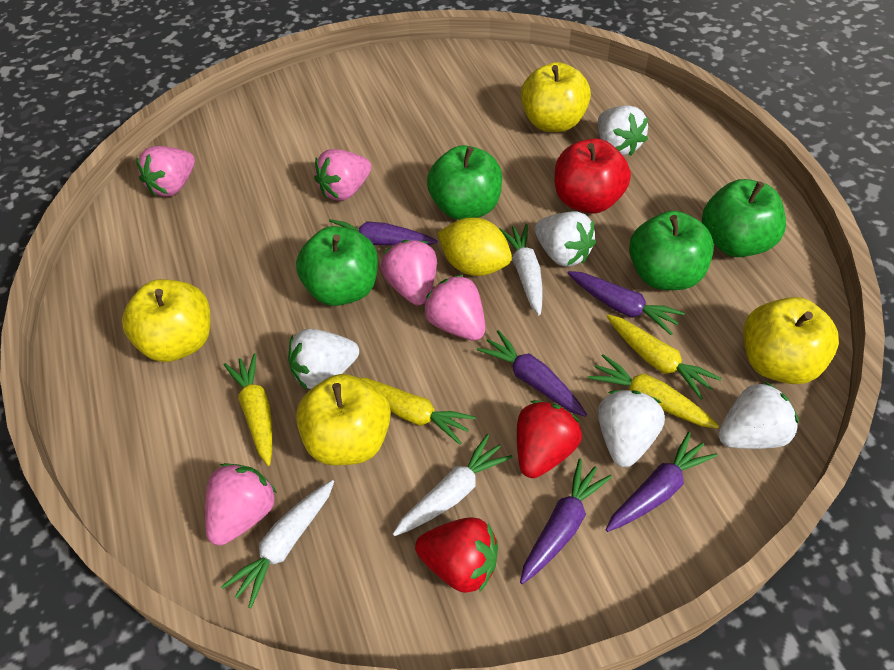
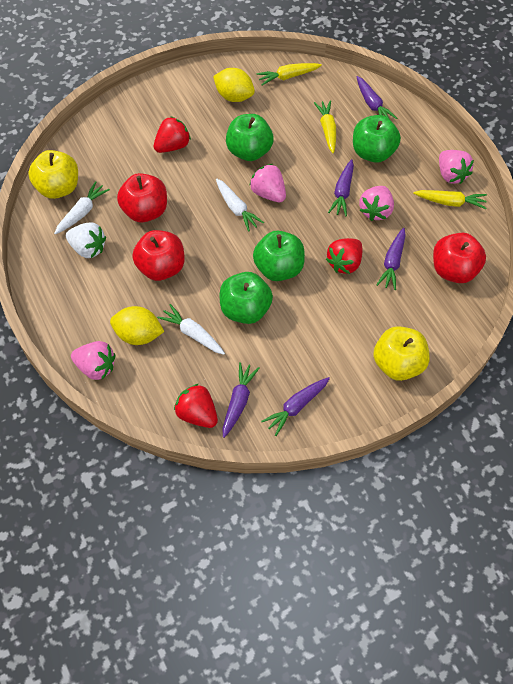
pink strawberry: [136,146,195,197] [205,463,277,546] [314,149,371,201] [381,240,437,305] [423,275,485,341] = 5 -> [71,341,115,380] [249,164,286,202] [359,186,394,221] [439,150,474,184] = 4
red apple: [555,139,631,214] = 1 -> [117,173,167,222] [132,230,185,281] [433,233,486,283] = 3
red strawberry: [415,517,498,593] [517,400,582,478] = 2 -> [154,116,191,153] [174,384,218,428] [326,238,363,274] = 3
white strawberry: [288,329,359,390] [535,211,596,267] [598,105,648,156] [598,390,665,467] [718,381,799,449] = 5 -> [66,222,106,258] = 1
yellow apple: [122,279,210,362] [296,374,391,466] [521,62,591,132] [743,297,839,384] = 4 -> [28,150,78,199] [373,326,430,381] = 2
yellow carrot: [224,353,272,466] [360,378,476,445] [588,354,719,428] [606,314,722,400] = 4 -> [256,63,322,85] [314,100,336,153] [413,190,487,209] = 3
yellow lemon: [438,218,512,276] = 1 -> [110,306,165,345] [213,68,255,102] = 2

